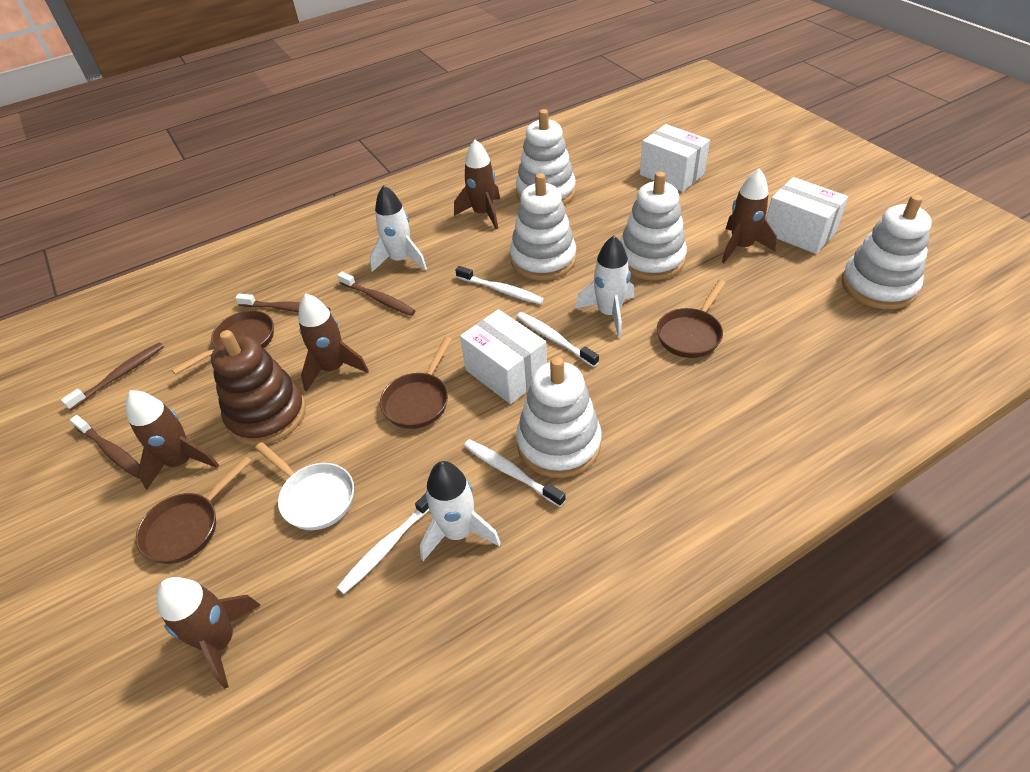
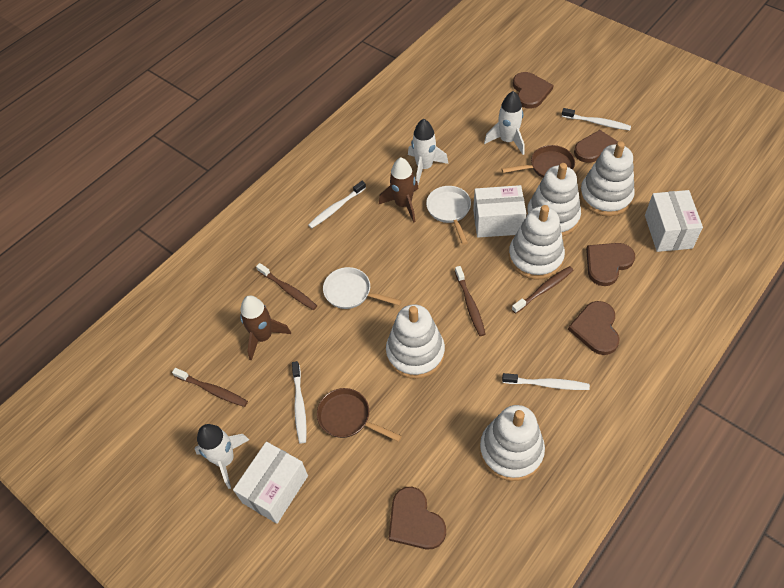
brown heart: none = 0 -> [389,487,446,549] [513,72,553,109] [568,301,620,355] [574,130,618,163] [586,243,635,286] = 5
brown pan: [136,456,252,564] [172,310,274,375] [380,337,452,429] [657,280,726,358] = 4 -> [317,388,402,442] [502,145,575,178] = 2
brown rocket: [126,390,219,490] [156,577,260,689] [298,293,369,392] [454,139,500,229] [722,168,777,263] = 5 -> [240,295,291,361] [379,157,419,223] = 2
brown stacking toy: [211,330,306,445] = 1 -> none = 0
white pan: [255,442,354,530] = 1 -> [323,267,402,309] [426,186,471,245] = 2

